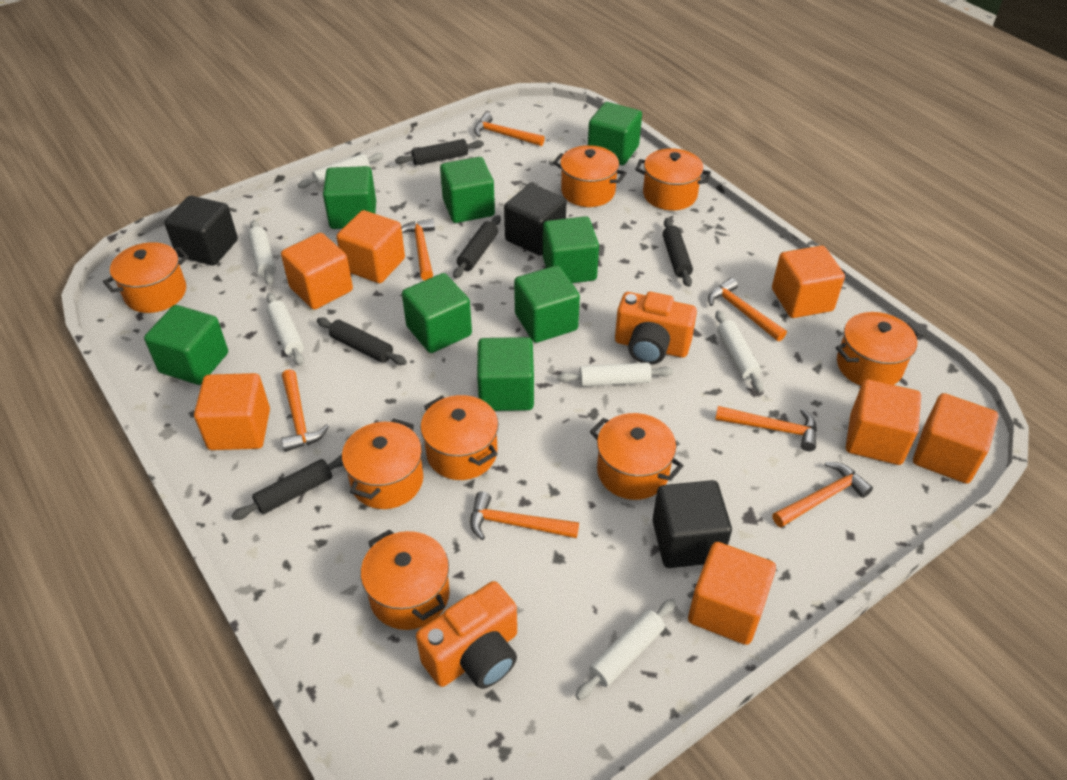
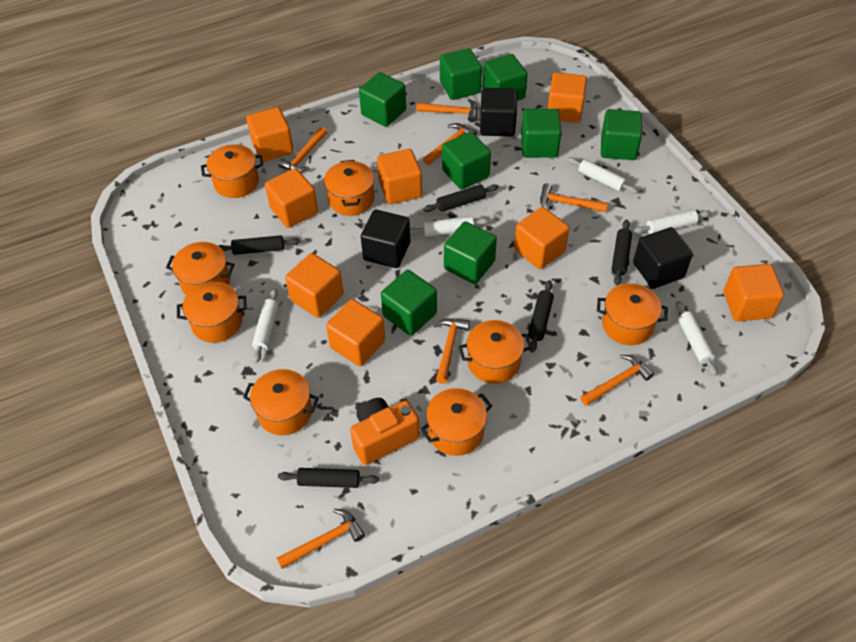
orange camera: [416,581,517,689] [615,292,697,365] = 2 -> [350,398,420,465] = 1
orange cube: [194,373,270,450] [281,233,353,310] [337,210,405,283] [688,542,776,645] [772,246,845,318] [846,379,921,465] [913,393,998,484] = 7 -> [246,107,294,162] [265,168,318,228] [285,253,344,318] [326,299,385,366] [377,149,422,204] [514,207,570,269] [547,72,587,123] [723,264,784,321] = 8
white rolling pin: [248,220,276,286] [266,293,304,366] [297,153,383,188] [557,362,673,387] [575,599,676,700] [715,310,764,393] = 6 -> [252,288,279,363] [410,216,489,237] [567,157,638,194] [633,210,711,234] [676,301,718,376] = 5

